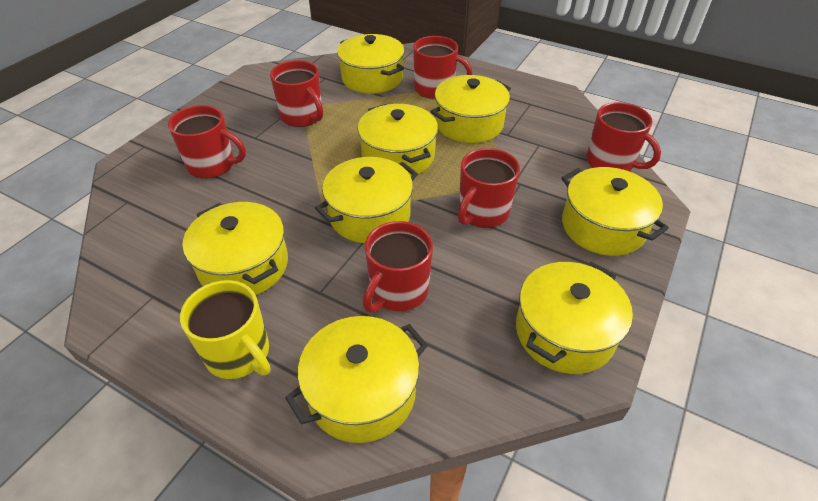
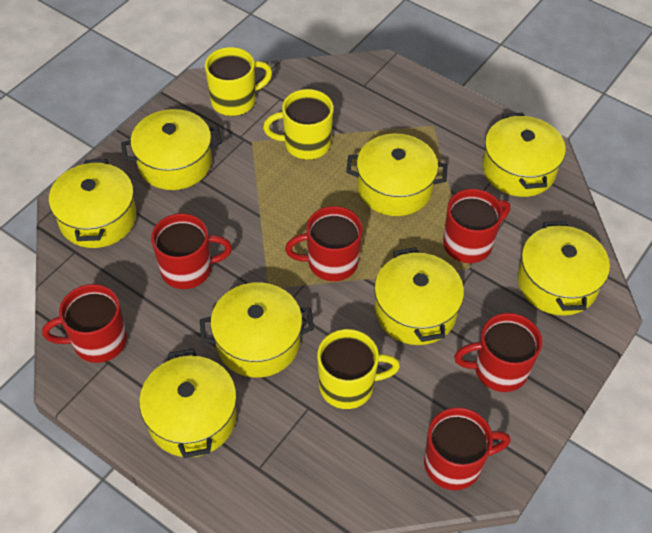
yellow mug: [180,280,271,379] = 1 -> [205,47,272,116] [263,89,333,160] [317,329,400,409] = 3

